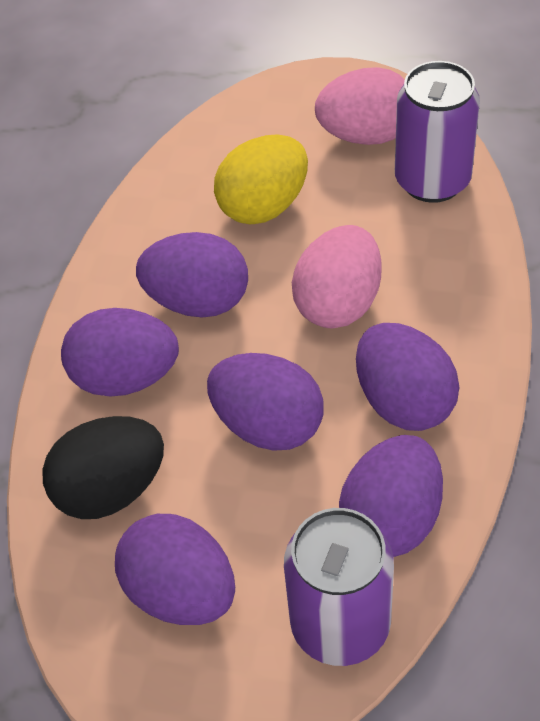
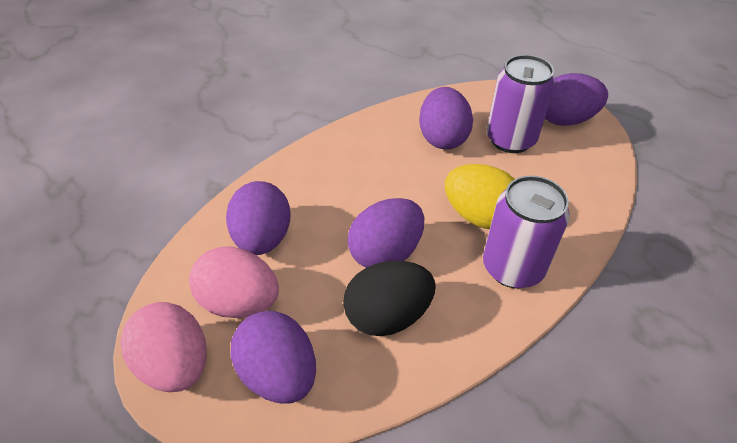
purple egg: [61,308,179,397] [115,514,235,625] [136,232,248,317] [207,353,324,450] [339,435,443,557] [356,323,459,431] = 6 -> [226,181,291,255] [231,311,316,404] [348,198,424,268] [419,87,473,149] [545,73,608,126] = 5

